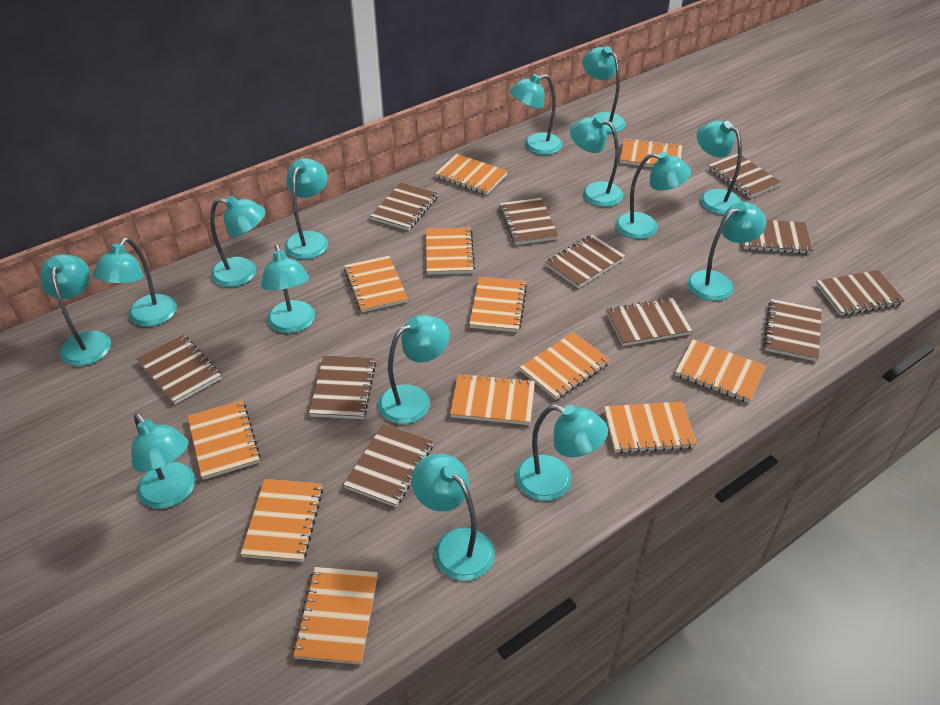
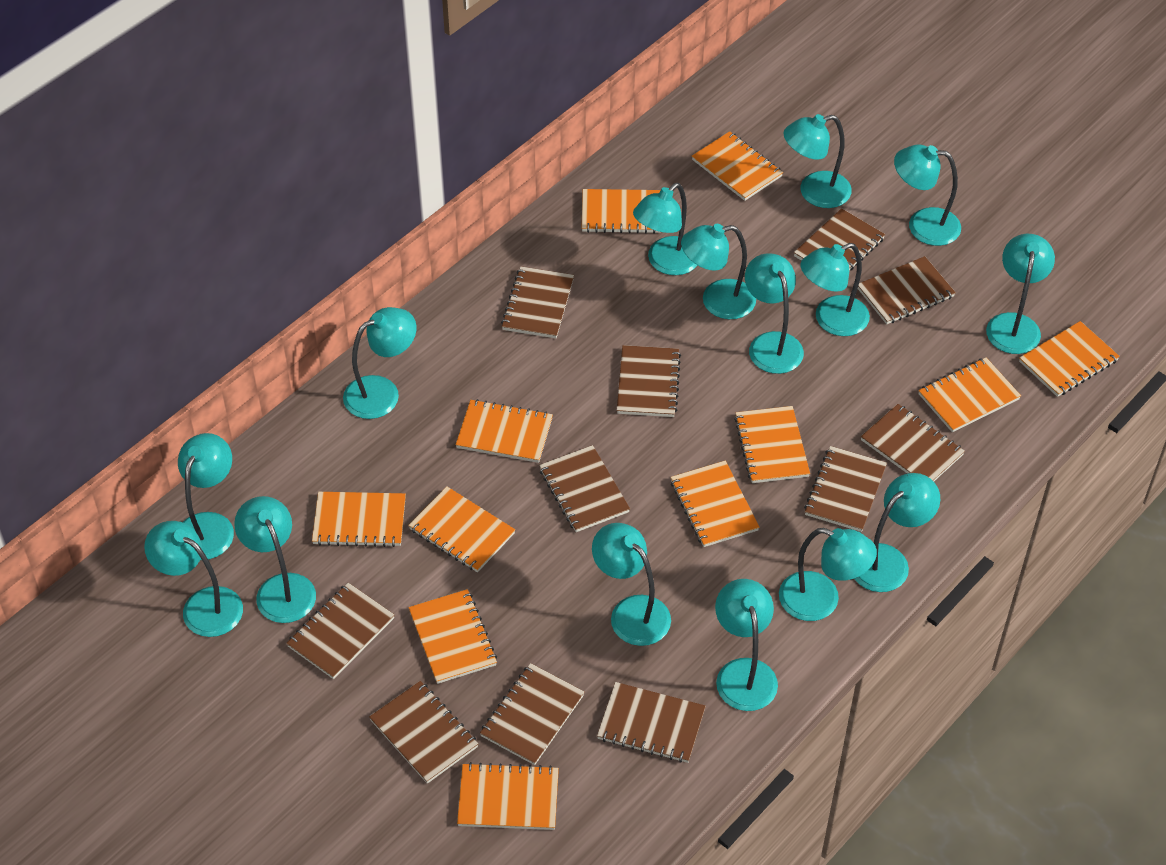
orange notebook: [187,400,261,480] [241,479,323,562] [293,567,378,665] [344,256,408,312] [426,228,475,275] [435,154,508,195] [450,373,535,425] [469,277,527,332] [519,332,610,400] [604,401,697,454] [620,138,682,167] [675,339,766,403] = 12 -> [312,492,406,547] [408,486,515,572] [408,589,497,684] [456,399,553,463] [457,762,559,830] [582,189,661,234] [670,461,760,547] [692,131,783,201] [734,406,810,483] [918,357,1021,432] [1019,321,1120,397] = 11

